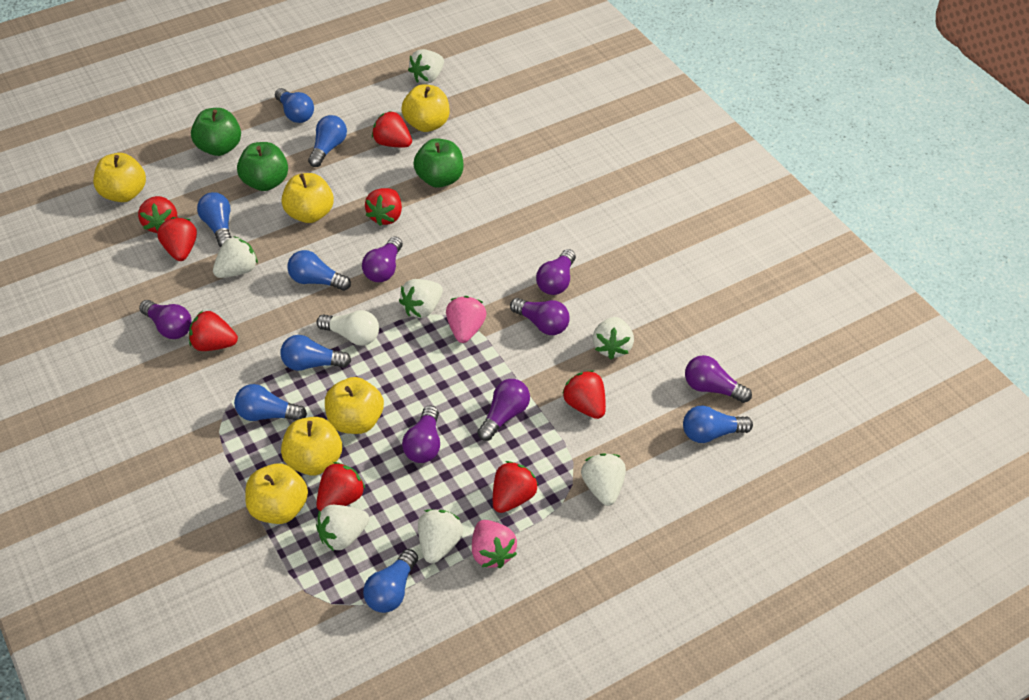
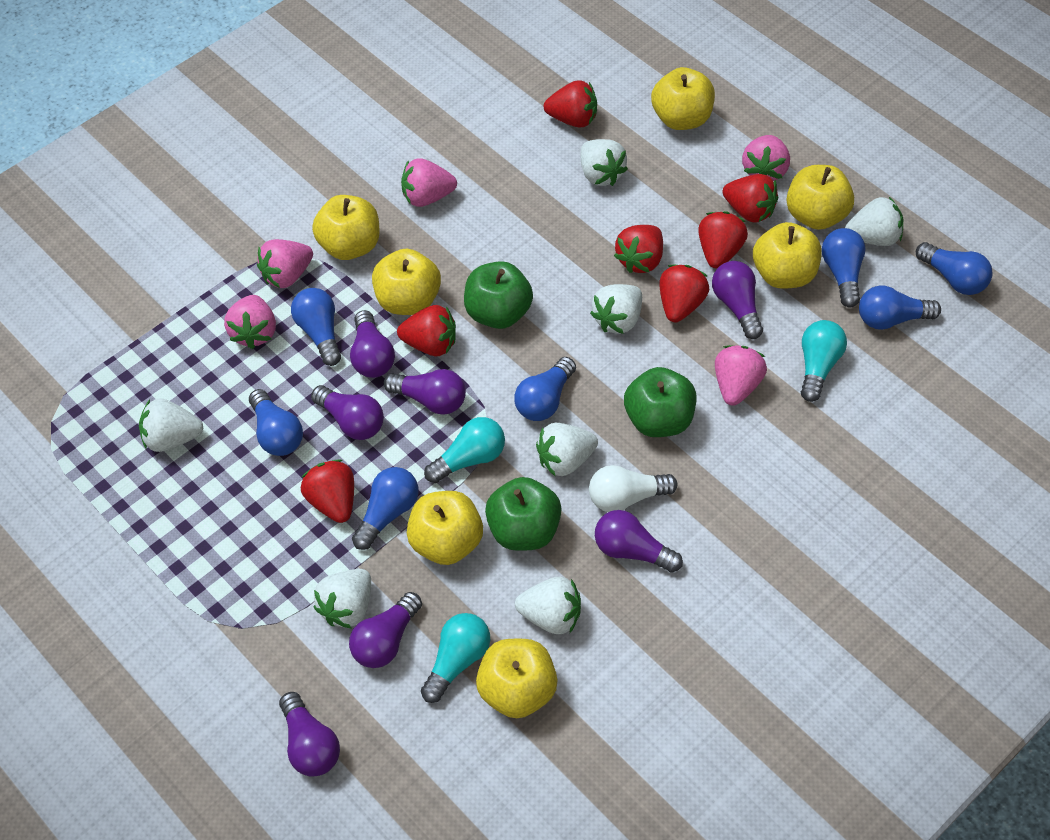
blue light bulb: [197,192,231,247] [234,384,307,421] [275,88,314,123] [280,335,351,371] [287,250,351,291] [308,115,347,167] [363,549,418,613] [683,406,753,443] = 8 -> [249,389,303,456] [291,288,341,366] [352,467,419,550] [514,357,576,421] [822,228,866,308] [859,286,941,330] [916,242,993,295] = 7
pink strawberry: [446,296,486,343] [472,520,517,568] = 2 -> [224,295,276,349] [257,239,313,288] [401,158,457,207] [715,345,767,406] [742,135,790,181] = 5
red strawberry: [138,196,177,233] [157,217,197,261] [189,310,238,351] [316,462,365,512] [365,188,402,226] [372,111,412,147] [493,461,538,513] [562,370,606,419] = 8 -> [301,459,354,523] [397,305,456,356] [544,80,597,127] [614,225,663,273] [659,265,709,322] [698,211,748,268] [723,174,779,223] = 7
turquoise light bulb: none = 0 -> [421,613,490,703] [424,417,505,483] [801,320,847,402] = 3
yellow apple: [93,153,146,202] [245,463,308,524] [281,417,342,475] [282,173,334,223] [325,377,384,434] [401,84,450,132] = 6 -> [312,195,380,260] [372,249,441,315] [407,491,483,565] [476,639,558,718] [651,67,715,130] [753,222,821,289] [786,165,854,230] = 7

